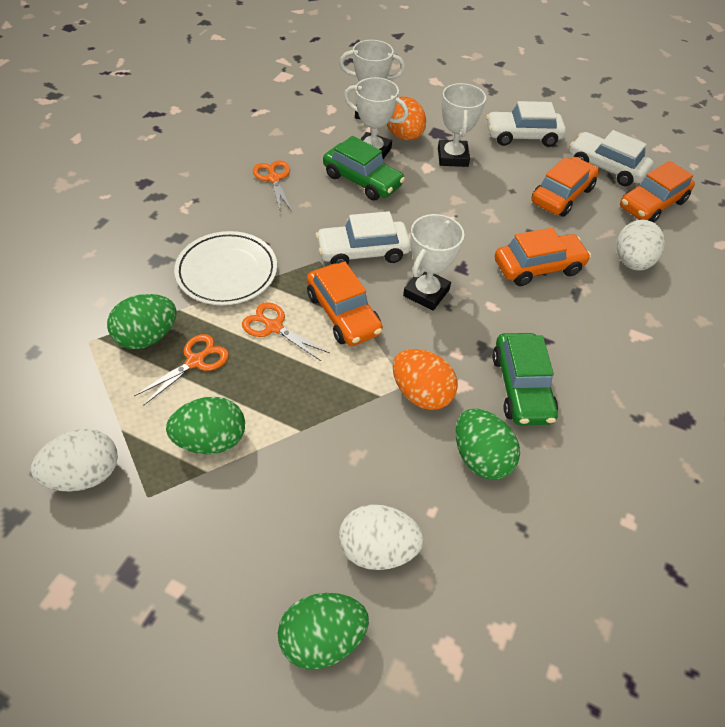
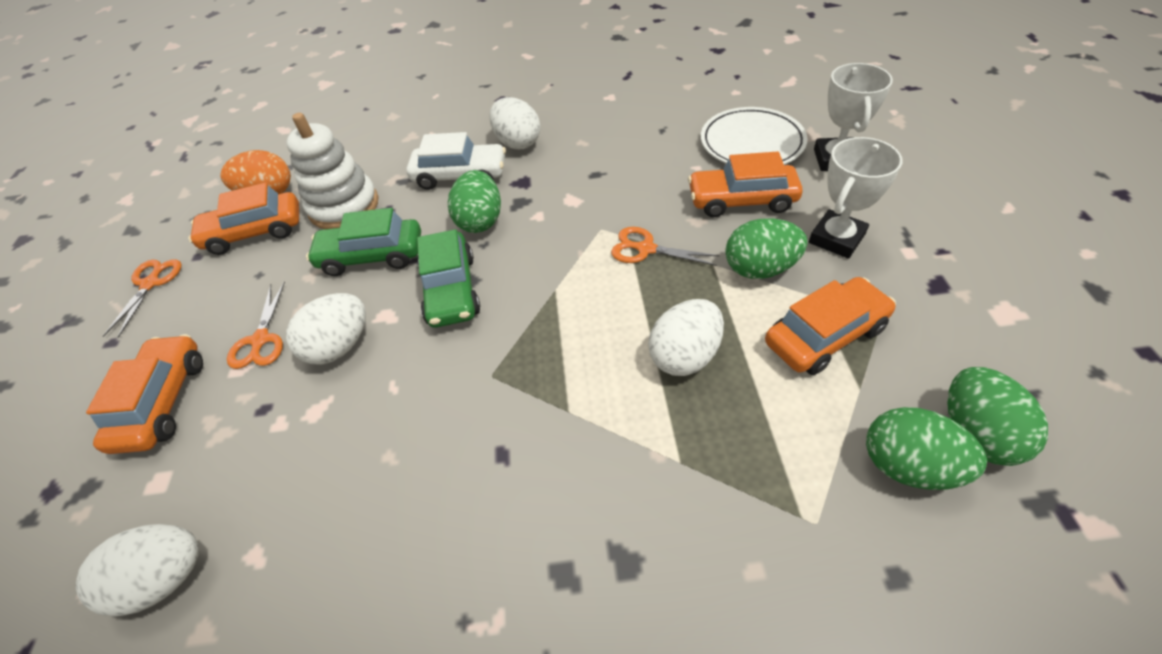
orange egg: [387,97,426,140] [393,349,458,410] = 2 -> [220,150,291,194] = 1
white car: [315,211,411,265] [486,101,566,147] [570,130,654,186] = 3 -> [406,132,506,190] = 1
white egg: [31,429,118,492] [339,504,424,570] [617,220,665,271] = 3 -> [76,524,199,617] [286,293,366,364] [489,97,540,149] [648,299,724,376] = 4
white stacking toy: none = 0 -> [286,113,379,229] = 1
white trophy: [339,40,405,119] [344,77,409,159] [403,214,464,311] [438,83,486,167] = 4 -> [809,137,903,259] [814,63,893,171] = 2

